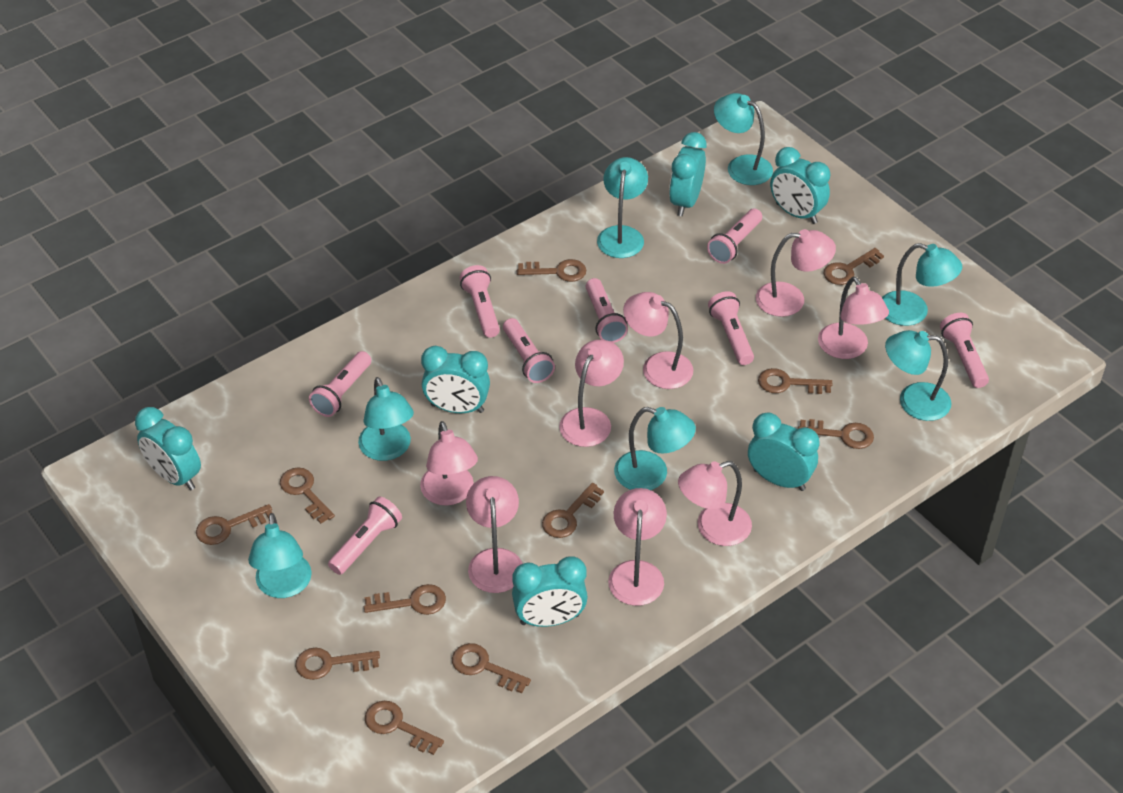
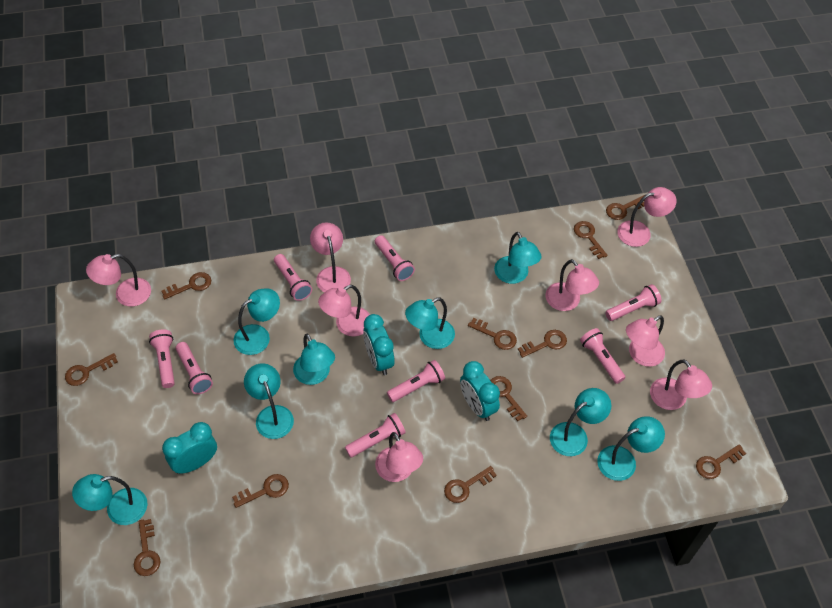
turquoise clock: [135,407,201,490] [421,346,490,413] [512,556,588,627] [669,132,706,216] [748,412,820,491] [770,147,830,224] = 6 -> [162,422,217,474] [363,314,395,375] [460,361,500,421] = 3
turquoise lamp: [248,513,312,598] [358,377,414,461] [597,157,648,258] [614,407,696,490] [714,93,773,185] [882,243,962,326] [885,330,951,421] = 7 -> [72,474,147,525] [233,288,280,355] [244,363,294,439] [293,334,335,385] [405,297,455,349] [494,232,542,284] [550,388,611,456] [597,416,665,481] = 8

